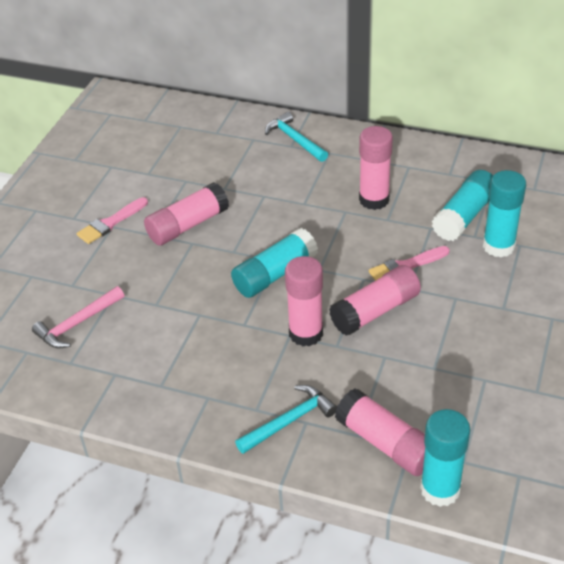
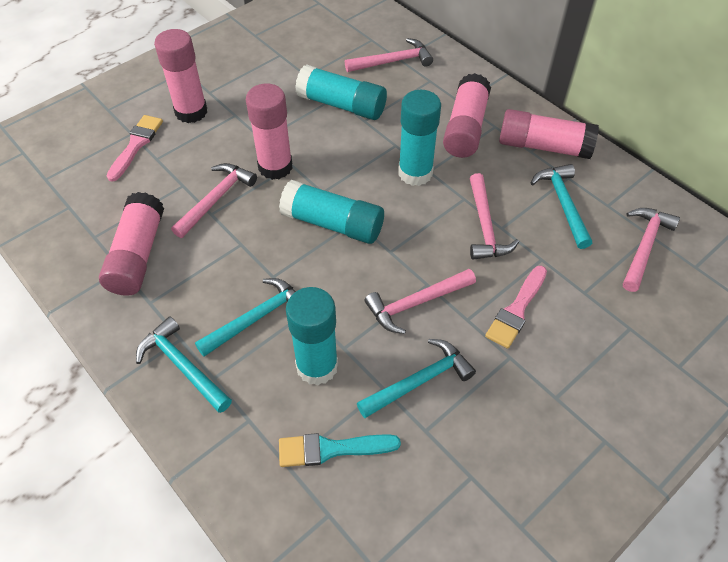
pink hammer: [32,286,124,348] = 1 -> [171,163,257,238] [345,38,433,72] [364,269,476,334] [470,173,519,260] [623,208,680,292] = 5
turquoise brush: none = 0 -> [279,433,401,467] = 1
turquoise hammer: [235,385,337,454] [265,112,328,162] = 2 -> [136,317,232,413] [195,278,296,357] [357,339,476,418] [531,164,592,249] = 4

